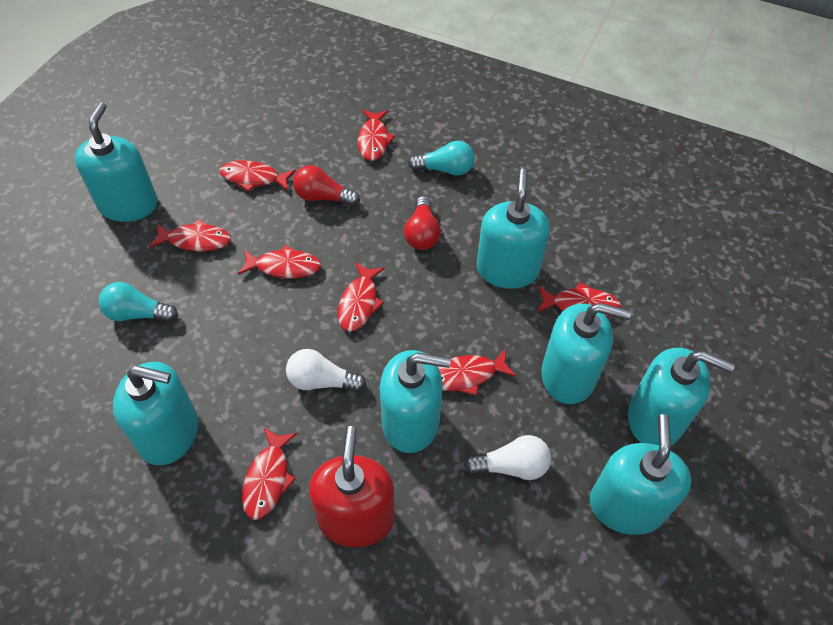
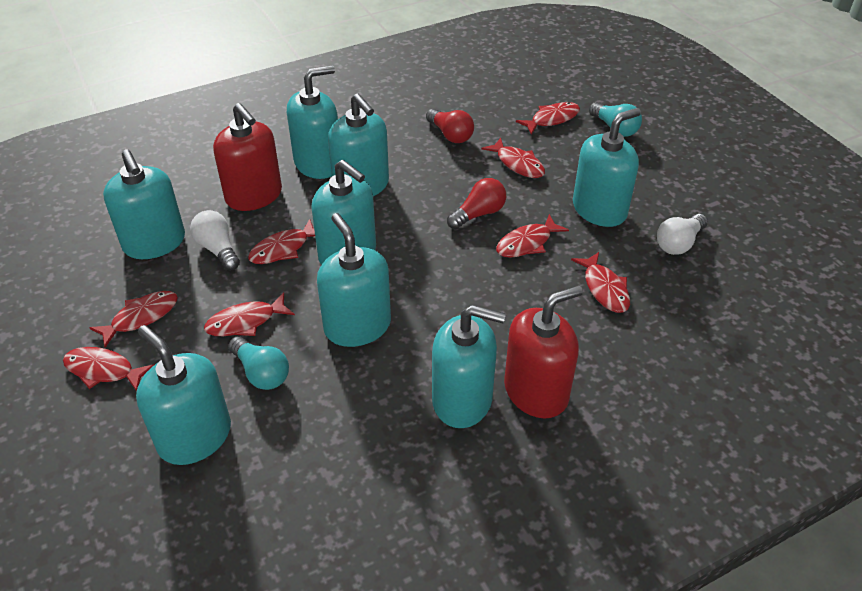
red soap dispenser: [309,426,395,547] = 1 -> [213,103,282,211] [504,286,583,418] = 2
turquoise soap dispenser: [74,102,158,222] [113,362,198,465] [380,350,451,453] [477,168,550,289] [542,303,631,404] [590,414,691,535] [628,348,735,445] = 7 -> [103,149,185,259] [136,325,231,465] [287,65,338,179] [311,160,376,265] [317,213,391,347] [328,93,389,196] [432,305,506,428] [573,108,641,227] = 8

